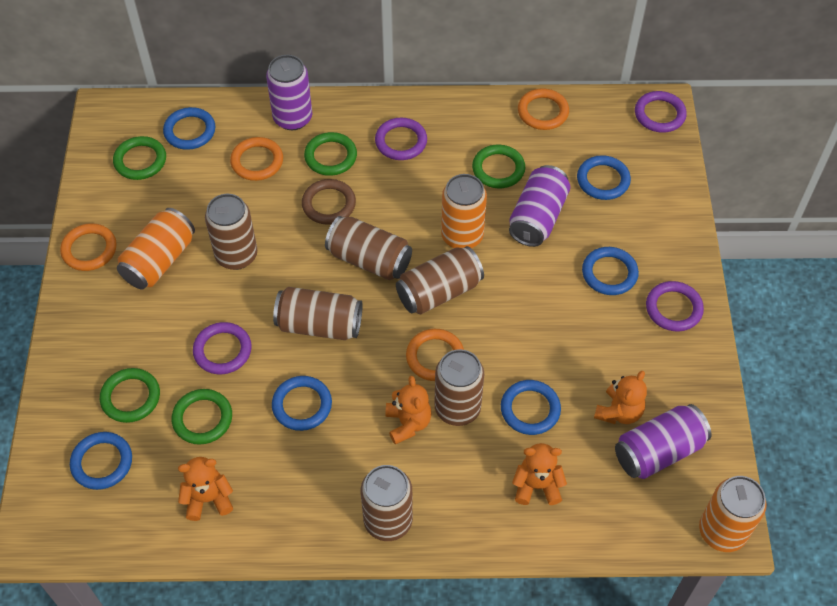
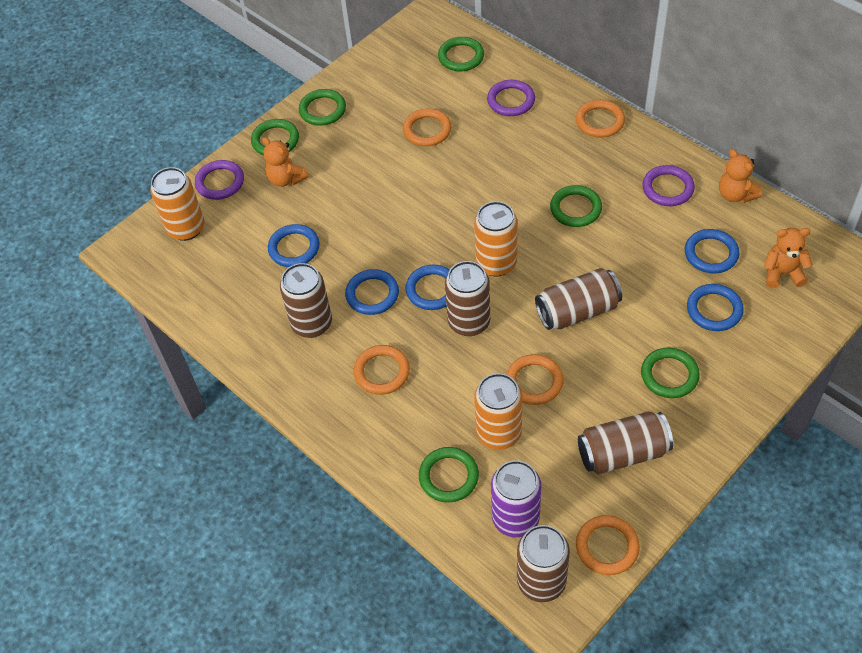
blue ring: [70,432,132,490] [163,107,215,150] [272,376,332,431] [501,380,561,435] [577,155,631,200] [582,247,639,295] = 6 -> [268,224,319,267] [345,269,399,315] [406,265,450,310] [685,229,739,274] [687,284,744,331] = 5
brown can: [205,194,257,270] [273,287,363,340] [325,216,412,280] [361,465,413,541] [396,246,484,314] [434,349,484,426] = 6 -> [280,263,332,338] [445,261,490,336] [517,525,570,602] [535,268,622,330] [578,411,673,474] = 5
brown ring: [302,179,356,225] = 1 -> none = 0
green ring: [100,368,160,423] [113,136,166,180] [172,389,232,445] [304,132,357,176] [472,145,525,188] = 5 -> [251,119,299,155] [299,89,346,126] [419,447,479,502] [438,37,484,71] [550,185,602,227] [641,348,700,398] = 6
orange ring: [60,223,117,271] [230,137,283,181] [406,329,464,381] [518,88,569,130] = 4 -> [353,345,410,395] [403,109,451,146] [506,354,563,405] [576,100,625,138] [576,515,640,575] = 5
orange teddy bear: [178,457,233,521] [385,376,432,444] [512,443,567,505] [594,371,647,424] = 4 -> [262,137,309,187] [719,149,762,203] [764,228,813,288] = 3
purple can: [266,55,312,130] [509,165,570,247] [615,404,712,479] = 3 -> [491,460,541,537] = 1
purple ring: [193,322,252,374] [375,118,427,160] [635,91,687,133] [646,281,704,332] = 4 -> [195,160,244,200] [487,80,535,116] [643,165,695,206] = 3

